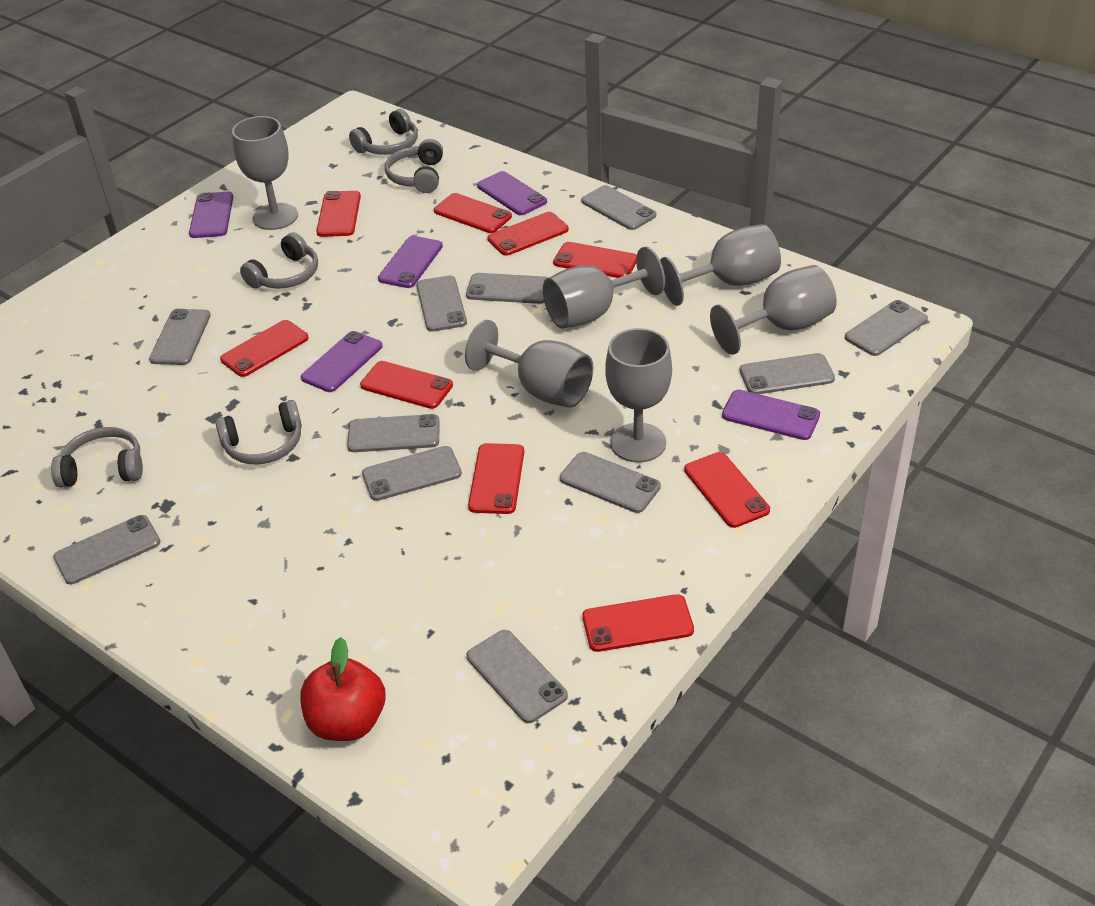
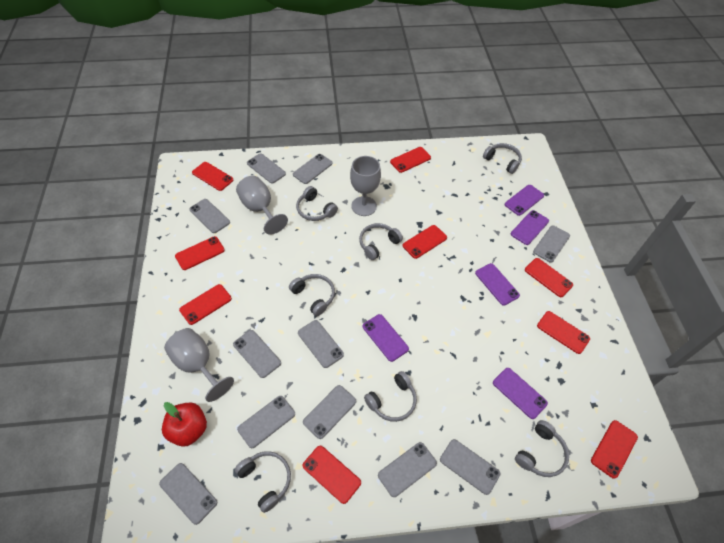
grey goblet: [232,116,298,230] [465,320,593,408] [543,247,665,329] [605,328,672,463] [660,224,781,306] [710,265,837,355] = 6 -> [164,328,234,402] [236,176,288,235] [350,156,381,216] = 3
grey headphones: [51,427,143,488] [215,400,302,464] [240,232,318,289] [349,109,418,155] [385,139,443,193] = 5 -> [235,451,291,513] [289,274,335,316] [296,186,338,221] [359,223,403,260] [364,371,417,422] [483,143,522,174] [515,420,569,477] = 7

